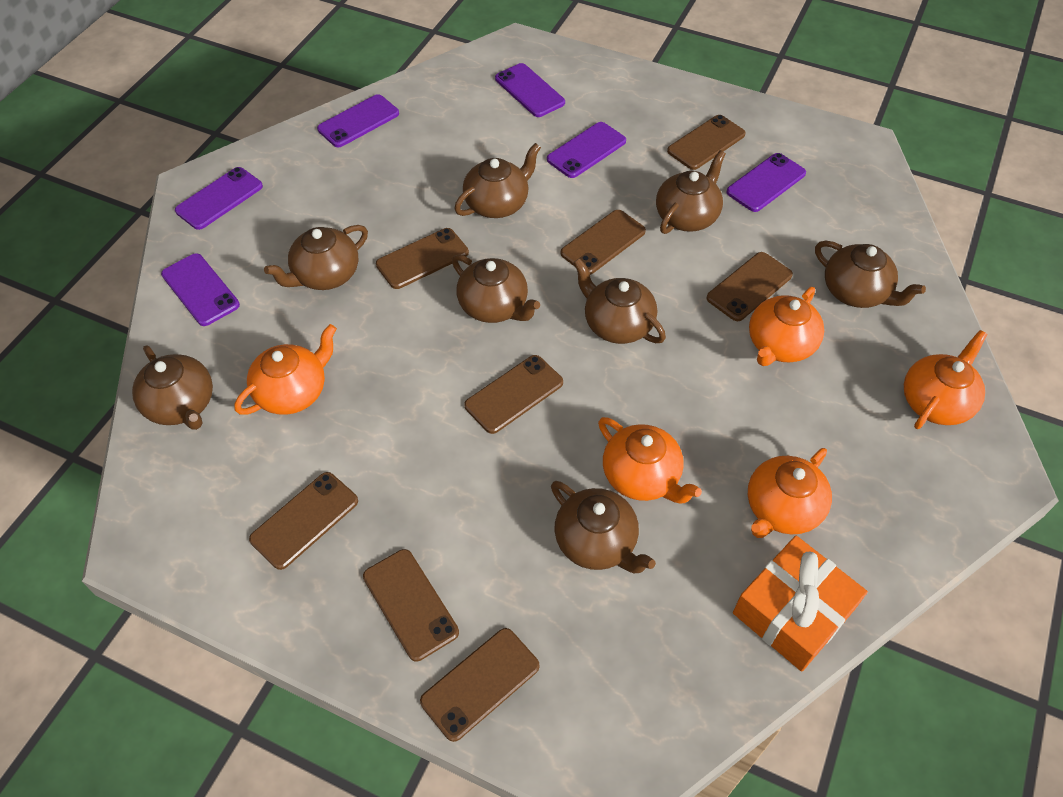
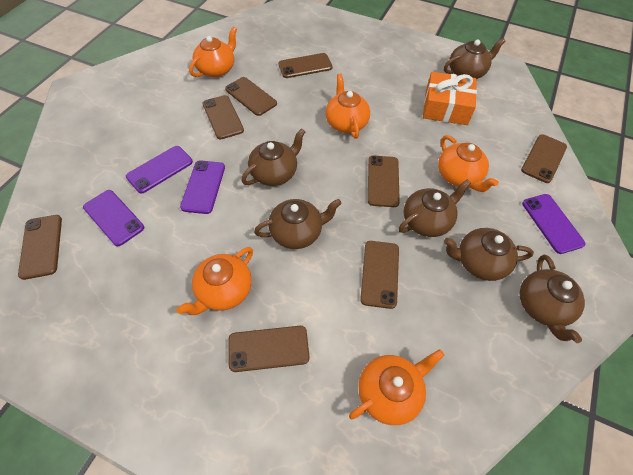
brown teapot: [132,345,213,430] [264,225,368,290] [452,254,540,323] [454,143,541,218] [551,481,656,573] [573,258,666,344] [656,150,726,234] [815,241,926,308] = 8 -> [241,128,306,186] [254,199,342,249] [399,179,471,237] [444,38,505,79] [444,228,534,281] [520,255,585,343] = 6
purple phone: [161,253,240,326] [175,167,263,230] [317,94,399,147] [495,63,565,117] [547,122,626,178] [726,153,806,212] = 6 -> [83,190,144,246] [126,146,193,193] [180,160,225,214] [522,194,586,254] = 4

